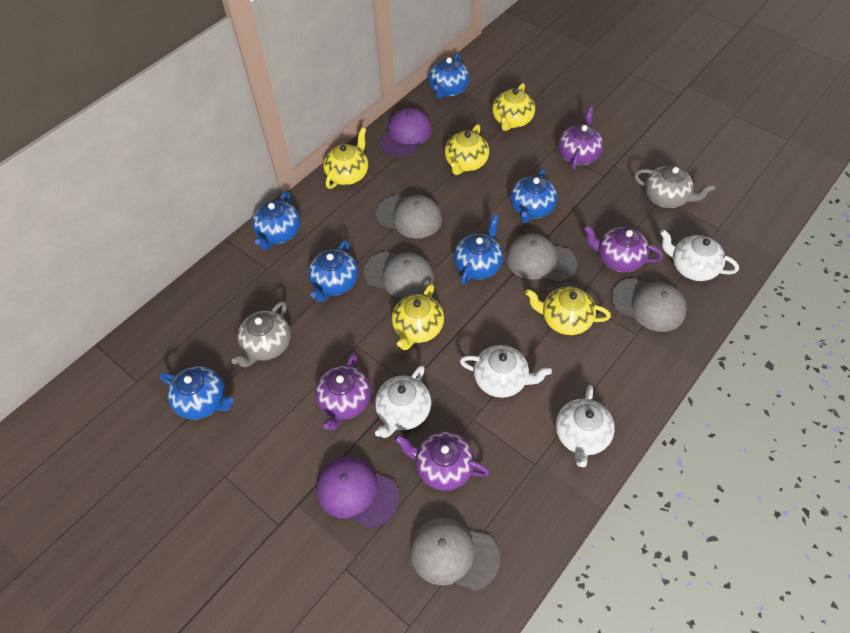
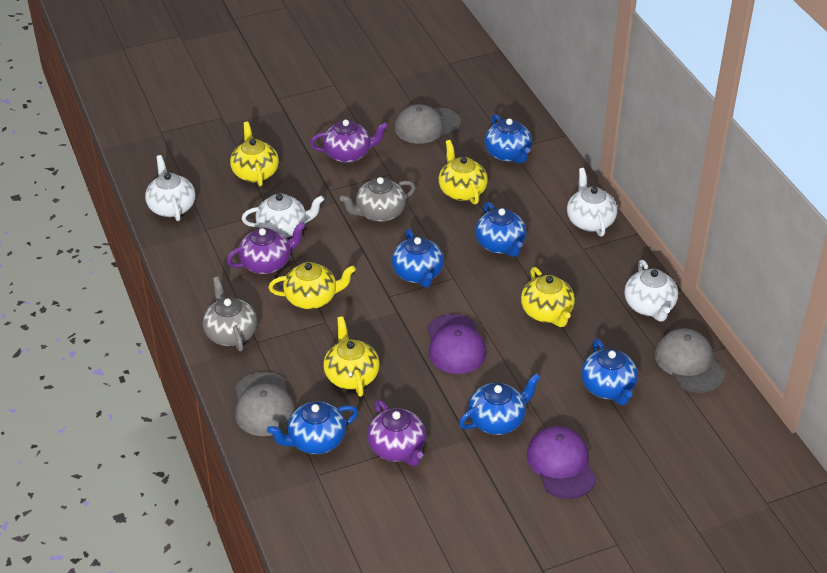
grey cap: [364,251,434,299] [376,195,442,238] [410,517,500,591] [506,234,577,283] [611,278,687,332] = 5 -> [235,372,295,436] [395,104,461,144] [655,328,725,393] = 3
purple teapot: [315,353,371,430] [394,432,490,491] [558,107,604,170] [583,225,663,272] = 4 -> [227,222,306,274] [310,119,388,163] [367,399,426,466] = 3

